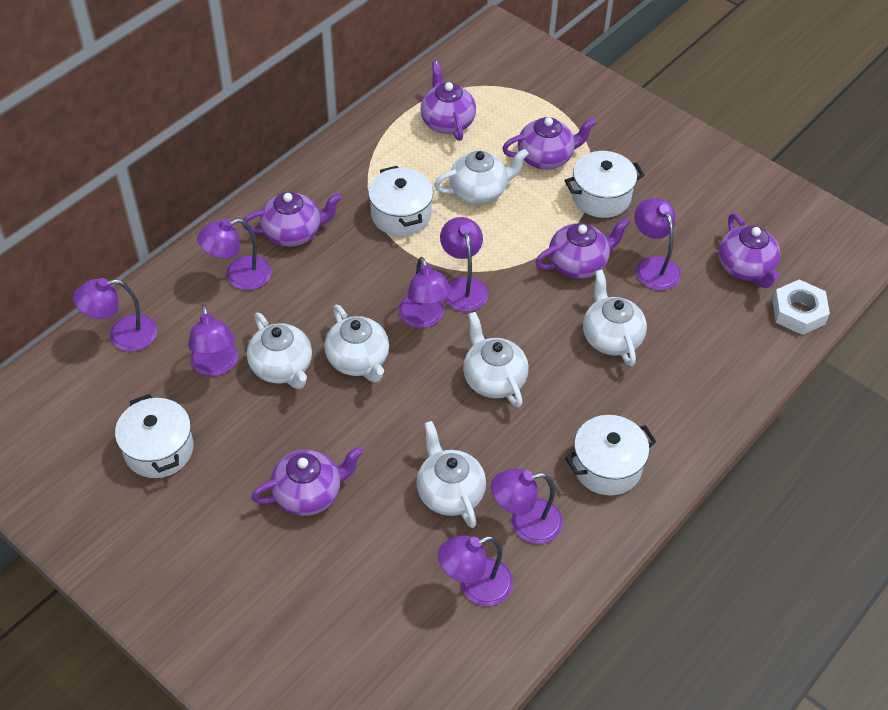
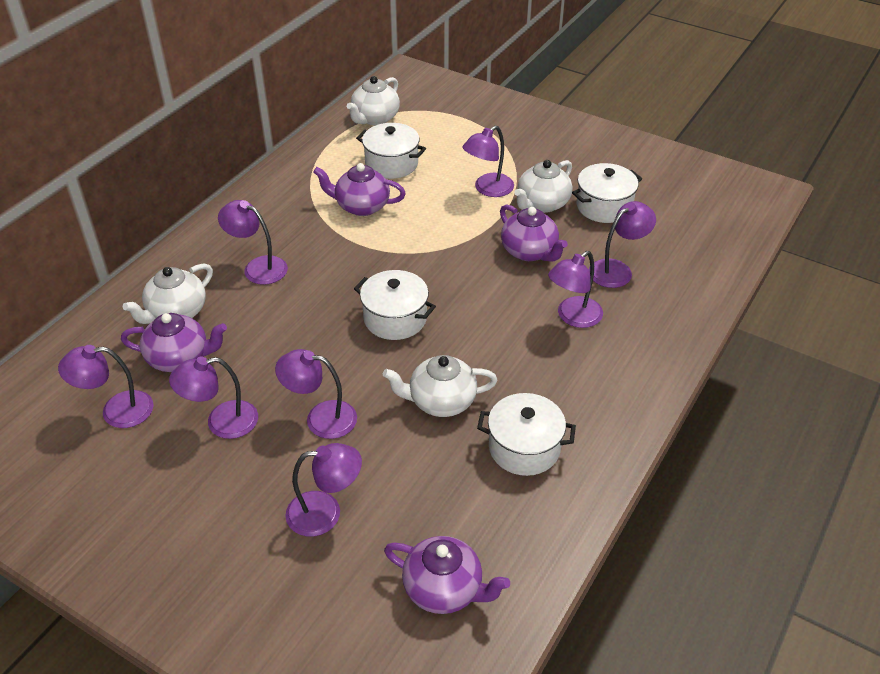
purple teapot: [242,192,342,247] [251,447,363,516] [420,61,476,141] [502,117,596,170] [535,218,630,279] [718,213,781,288] = 6 -> [121,313,227,372] [313,163,406,216] [384,536,510,614] [500,204,568,262] = 4
white nut: [772,279,830,335] = 1 -> none = 0
white teapot: [247,313,312,389] [324,305,389,383] [416,421,486,528] [434,149,529,204] [463,312,529,408] [583,270,647,366] = 6 -> [123,263,213,324] [347,76,400,125] [383,355,498,417] [514,160,572,213] = 4

